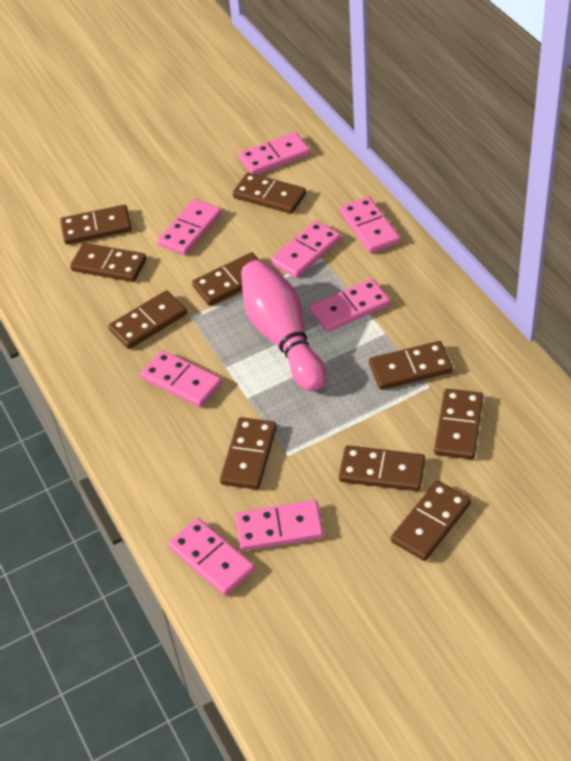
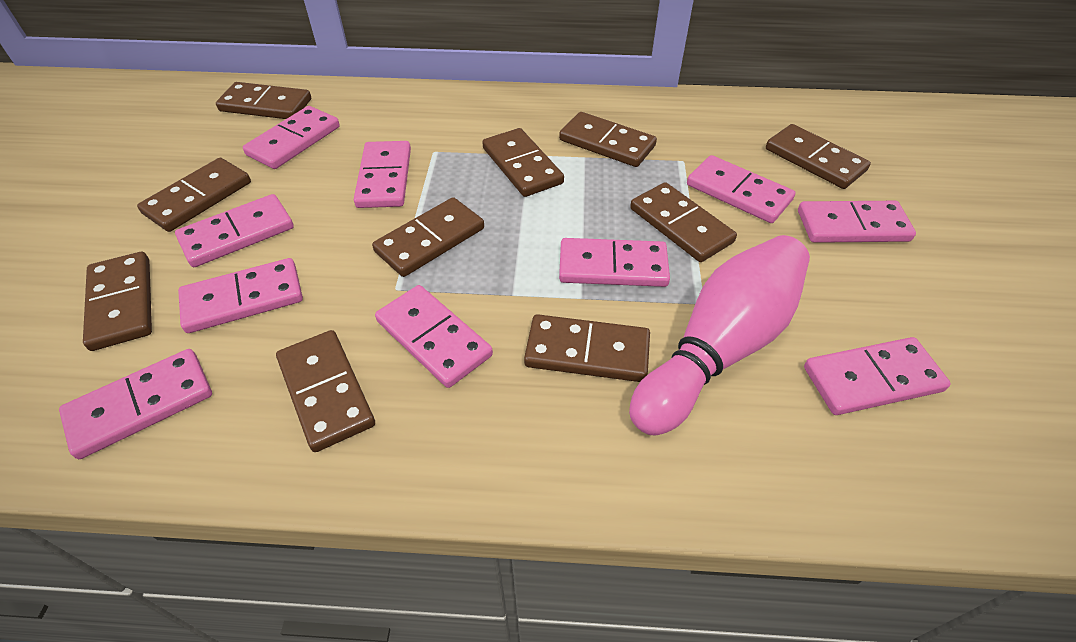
pink domino: [141,350,222,407] [157,199,222,255] [168,518,255,596] [235,500,324,551] [239,132,310,175] [271,221,341,278] [310,279,390,332] [340,197,400,254] = 8 -> [59,349,212,459] [175,194,294,267] [178,258,303,333] [243,106,340,169] [354,141,411,208] [375,285,493,388] [559,238,670,287] [687,155,795,223] [798,201,916,243] [804,337,951,415] = 10

